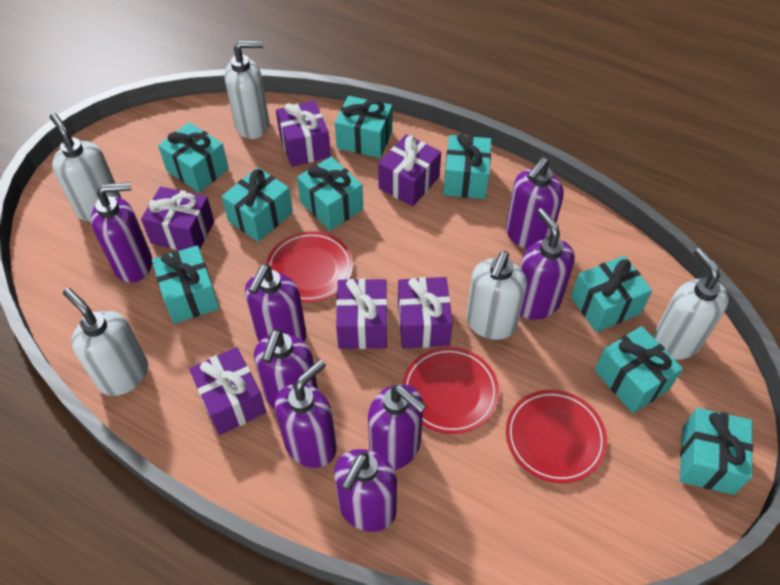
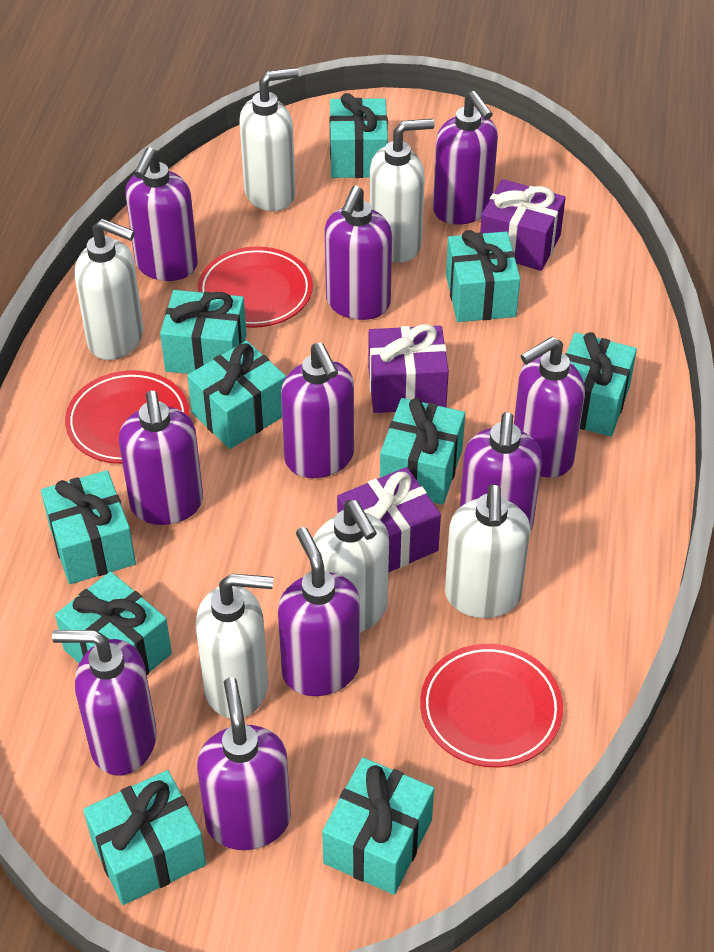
purple gift: [141,186,214,250] [189,347,266,435] [276,100,331,167] [336,279,387,349] [378,134,441,206] [398,277,453,349] = 6 -> [337,467,441,573] [368,324,449,413] [480,179,566,271] = 3
purple soap dispenser: [91,182,152,283] [245,264,306,342] [254,329,318,409] [275,359,337,468] [334,449,397,532] [368,384,427,470] [506,157,564,249] [520,208,575,320] = 8 -> [52,630,157,776] [119,391,203,525] [125,147,198,281] [197,677,291,850] [278,527,360,696] [281,343,354,478] [325,186,392,320] [433,91,498,225] [460,412,542,532] [514,337,585,478] = 10
turquoise gift: [152,245,219,324] [158,122,229,193] [222,167,293,242] [297,157,363,230] [335,96,392,158] [443,133,492,199] [571,256,652,332] [595,326,683,413] [680,408,753,495] = 9 -> [41,470,136,584] [55,571,172,675] [83,770,206,905] [160,290,247,374] [187,341,286,449] [322,757,434,895] [330,93,388,178] [380,398,465,505] [446,230,521,322] [566,332,637,436] = 10
white soap dispenser: [50,113,121,222] [63,288,148,396] [224,41,269,139] [466,251,527,340] [652,248,729,360] = 5 -> [75,219,144,360] [196,574,273,719] [239,68,299,211] [313,500,389,633] [370,119,435,262] [445,484,530,618] = 6

